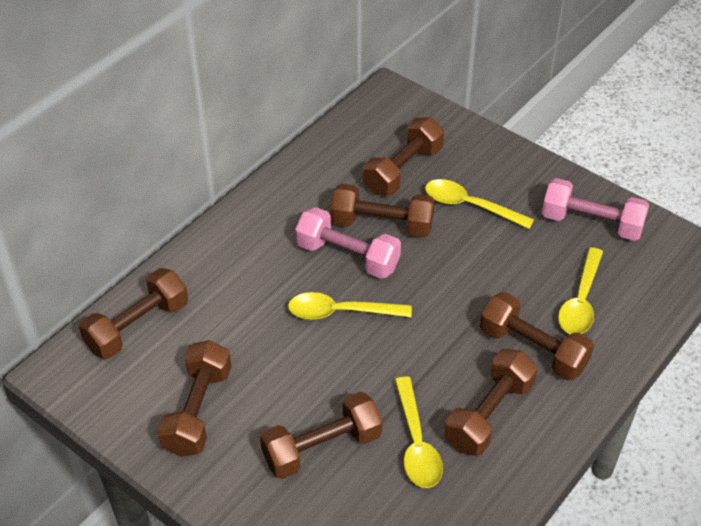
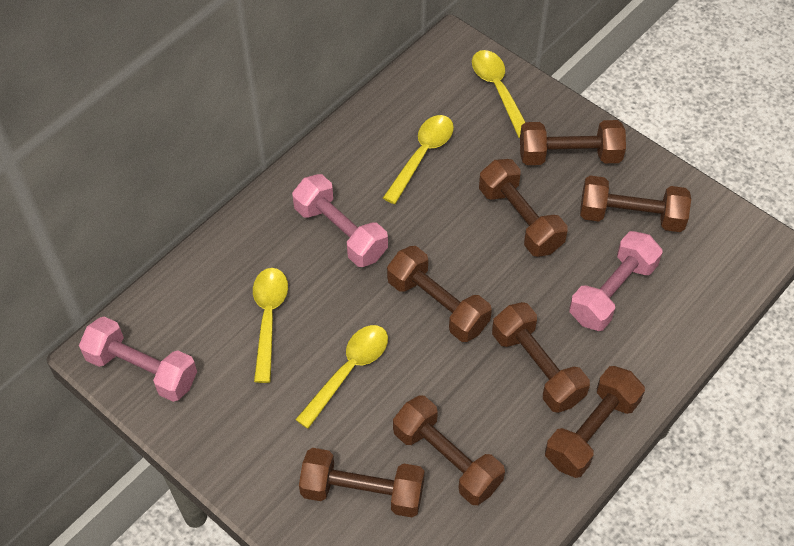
brown dumbbell: [79,268,188,359] [157,340,232,457] [260,392,383,479] [331,184,435,237] [363,117,444,196] [444,349,537,456] [480,292,594,381] = 7 -> [299,448,425,517] [387,246,492,342] [393,396,505,505] [479,159,568,257] [492,302,590,413] [520,120,626,165] [545,366,645,478] [580,176,691,232] = 8
pink dumbbell: [295,207,401,279] [542,178,649,241] = 2 -> [79,317,197,402] [292,174,388,267] [569,231,663,331] = 3

